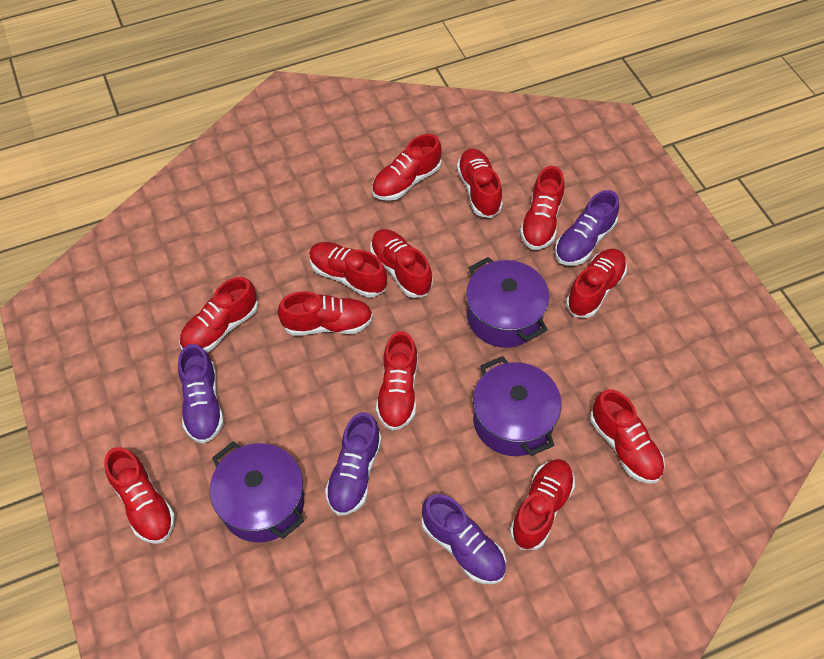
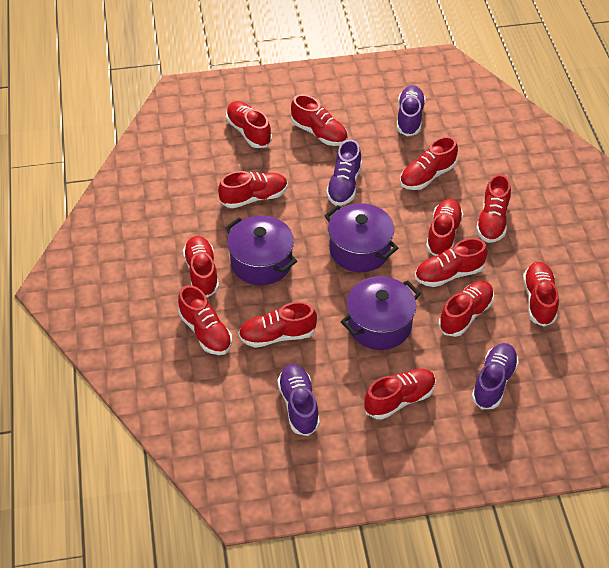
red shoe: [104,447,175,544] [179,277,258,353] [278,291,373,336] [309,242,387,298] [370,229,433,298] [371,134,442,201] [376,331,418,431] [457,149,503,218] [510,459,575,550] [520,166,565,250] [566,249,627,318] [590,389,665,484] = 12 -> [178,285,232,355] [183,236,219,297] [218,171,288,208] [226,101,272,148] [238,302,317,348] [291,94,348,146] [364,369,436,419] [400,136,458,190] [415,238,488,287] [426,199,463,256] [439,281,494,337] [476,174,511,243] [523,262,559,327] = 13

